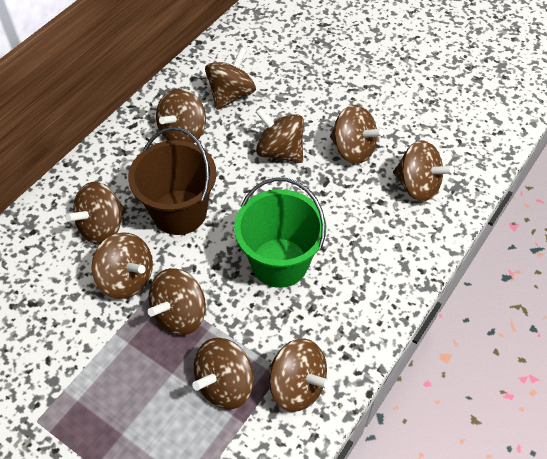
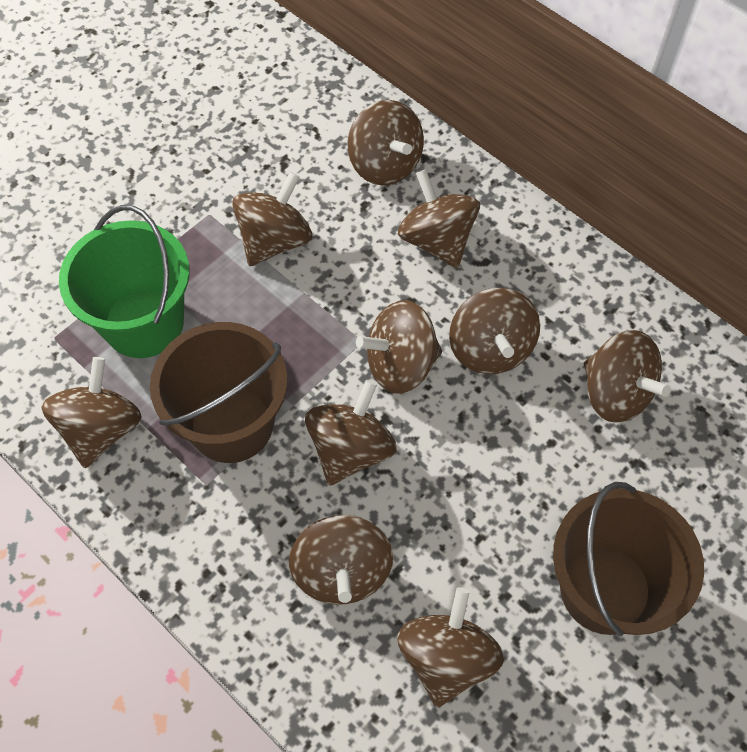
brown bucket: [128,127,217,235] = 1 -> [150,322,288,463] [553,482,704,636] = 2

